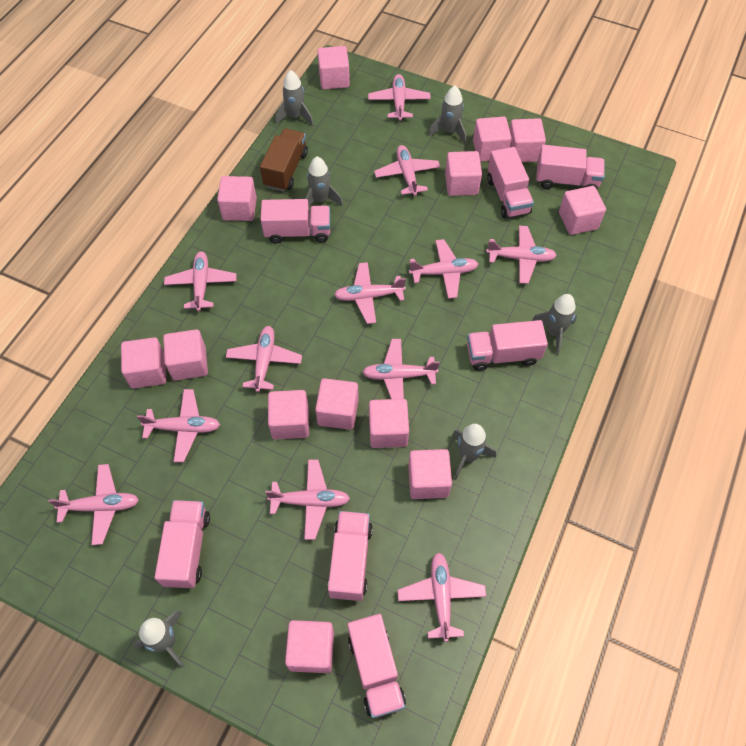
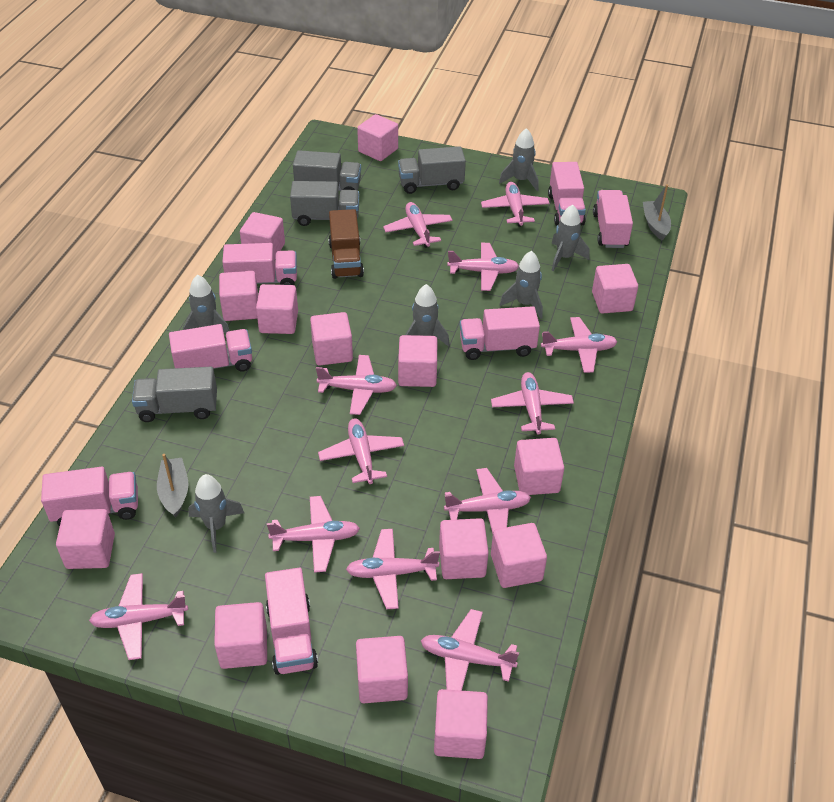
grey boat: none = 0 -> [157,454,189,517] [643,184,671,241] = 2
grey truck: none = 0 -> [132,367,217,422] [290,181,359,226] [293,150,361,191] [398,146,466,194] = 4
pink cube: [121,337,166,388] [163,329,208,381] [217,176,257,221] [268,390,309,440] [285,620,334,673] [315,378,359,430] [318,46,350,89] [369,399,409,448] [408,449,452,499] [445,151,482,196] [473,116,512,162] [509,118,546,162] [559,186,606,235] = 13 -> [56,509,115,569] [214,602,267,669] [219,271,258,321] [240,212,285,258] [256,284,298,334] [310,312,353,366] [356,636,408,703] [357,114,398,161] [398,335,437,387] [434,689,488,759] [439,518,489,579] [491,523,547,588] [514,438,564,495] [592,264,638,314] = 14

